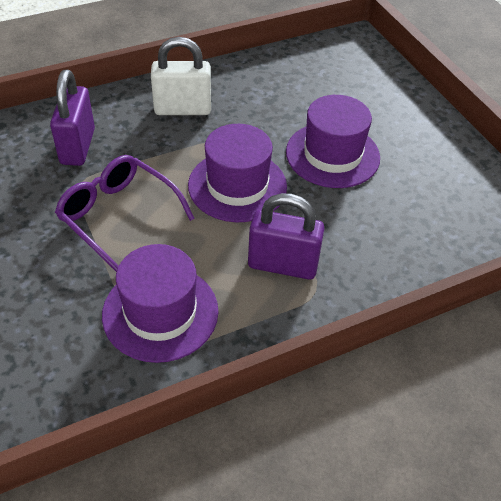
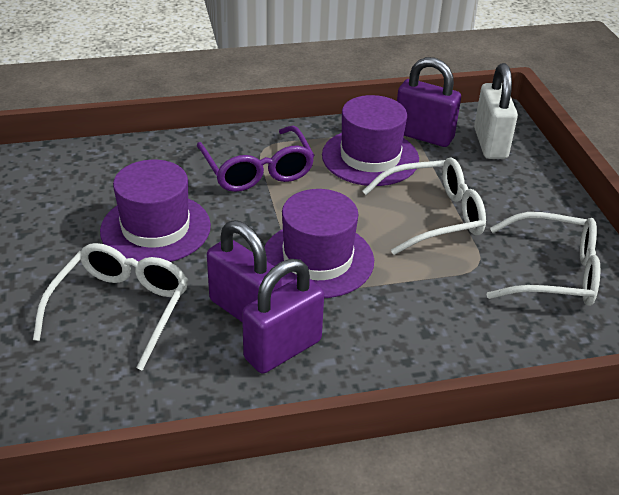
purple padlock: [50,70,95,166] [248,193,325,279] = 2 -> [207,220,282,322] [242,259,324,374] [397,57,461,147] = 3
white glasses: none = 0 -> [33,243,188,371] [363,157,486,255] [487,212,600,306] = 3

